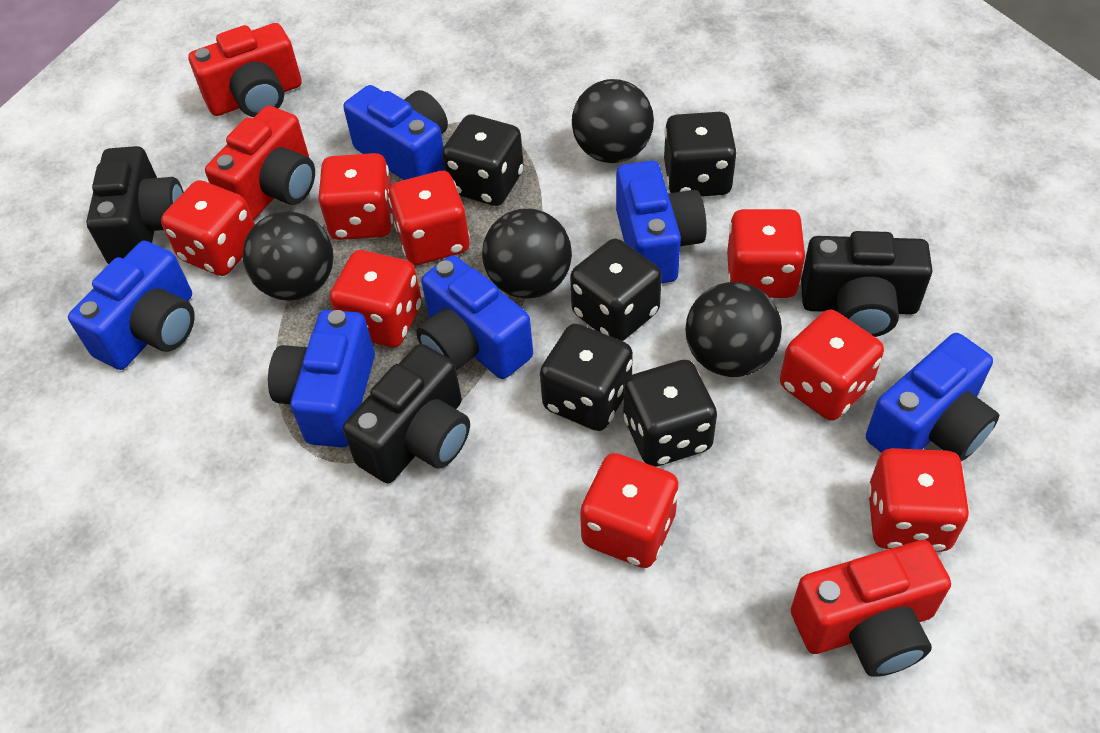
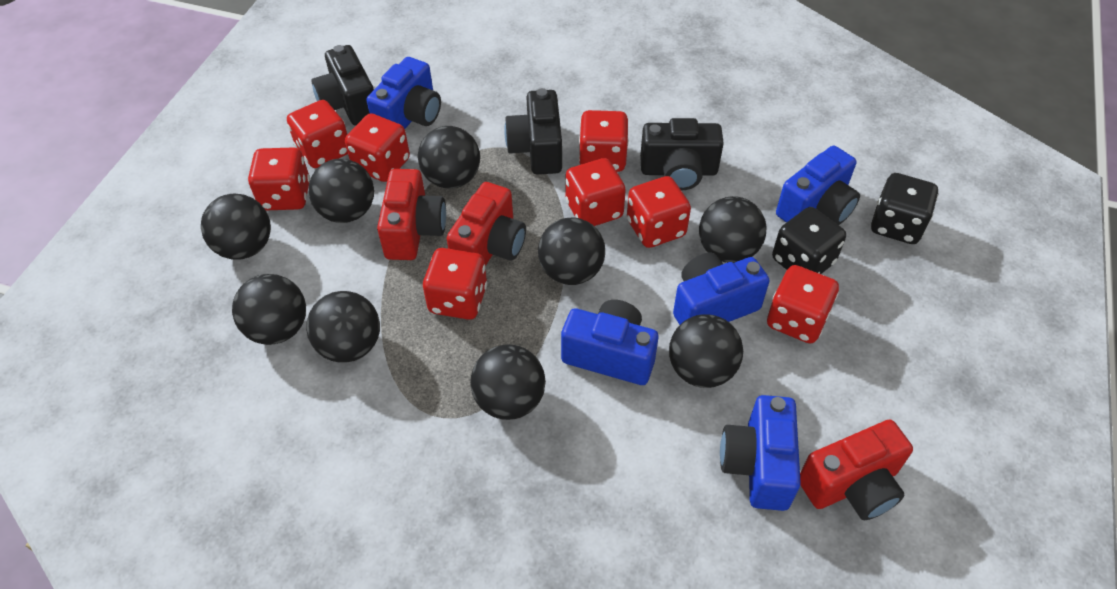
black ball: [243,211,334,301] [482,209,572,299] [572,79,654,163] [686,282,782,377] = 4 -> [201,194,271,260] [232,274,306,345] [306,291,380,363] [309,159,374,223] [418,126,480,189] [470,344,546,420] [538,217,605,285] [669,314,743,388] [699,196,767,263] = 9
black dice: [442,114,524,206] [540,324,633,431] [570,239,662,341] [623,360,717,467] [664,112,737,197] = 5 -> [772,207,846,274] [871,173,938,244] = 2
blue camera: [68,241,195,370] [268,310,375,448] [343,85,448,180] [416,255,533,379] [616,161,707,283] [866,333,999,461] = 6 -> [366,57,441,129] [561,300,658,385] [673,252,770,325] [720,395,801,511] [776,146,860,225] = 5

